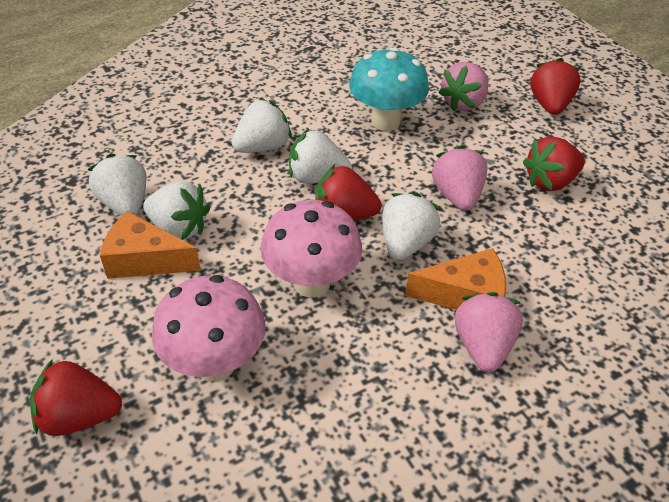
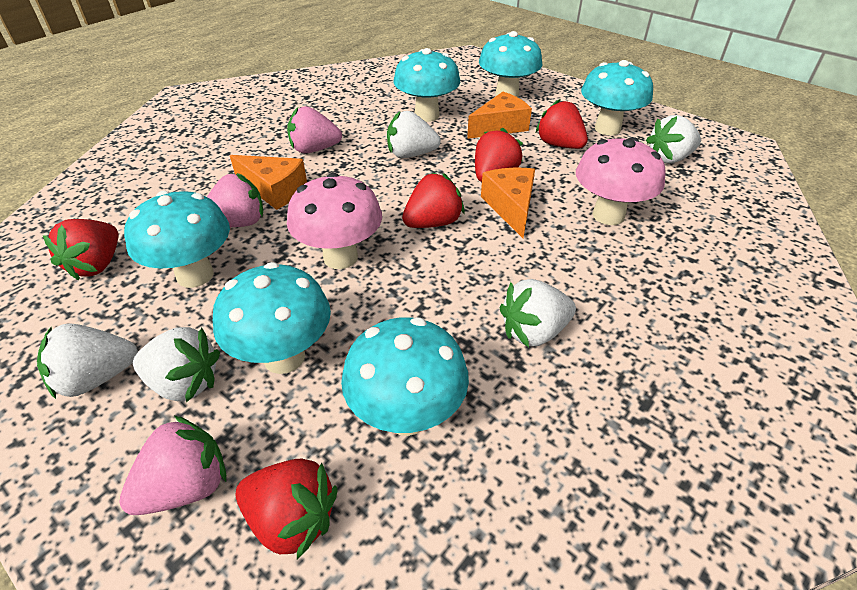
orange cheese: [100,211,201,279] [405,248,506,310] = 2 -> [230,155,307,210] [467,92,532,139] [481,168,535,238] = 3
red strawberry: [30,359,122,436] [315,164,381,220] [523,136,585,191] [530,58,580,115] = 4 -> [43,219,119,280] [236,458,337,559] [402,173,465,228] [475,128,523,182] [536,99,588,149] = 5
turquoise mushroom: [349,47,429,131] = 1 -> [124,191,230,288] [213,262,331,374] [341,317,469,436] [393,48,460,122] [479,31,542,98] [581,60,653,135] = 6

